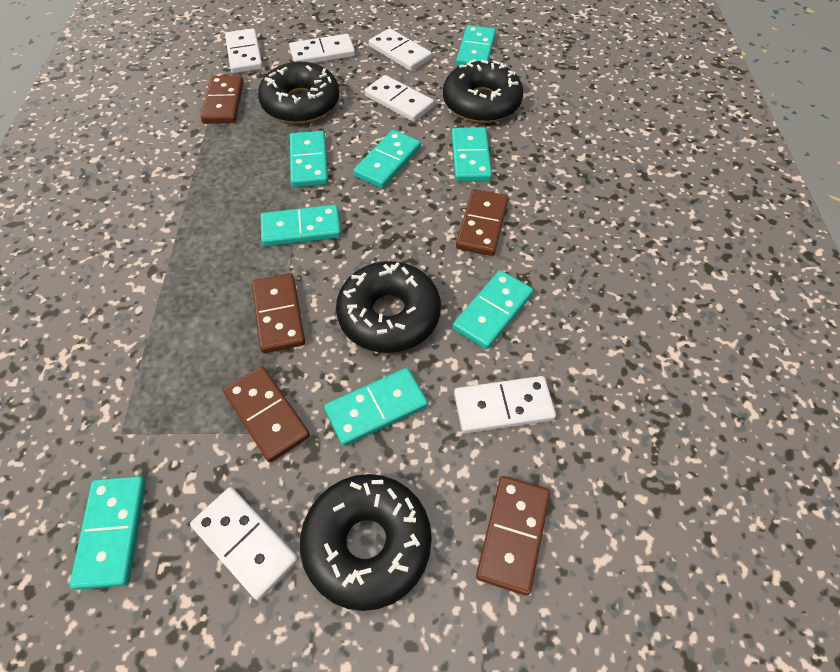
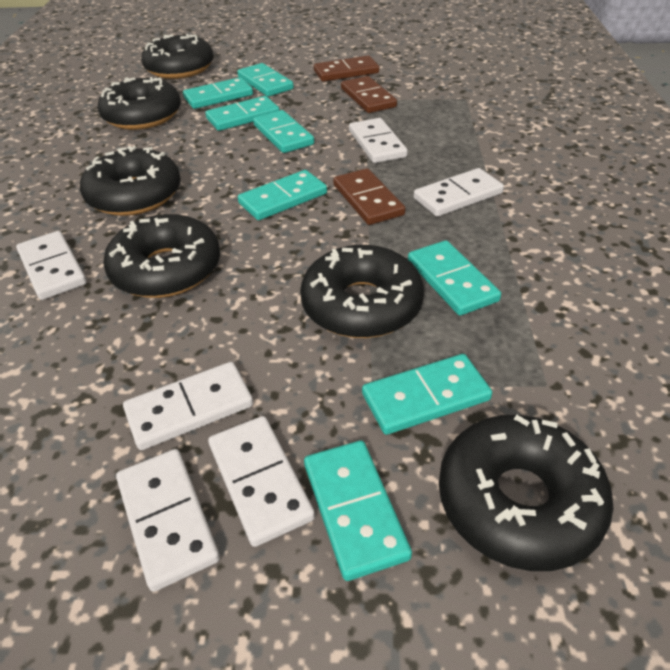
black donut: [258,62,340,124] [300,474,432,611] [336,261,441,353] [443,59,523,123] = 4 -> [80,146,181,216] [98,77,181,130] [103,214,220,298] [141,34,214,79] [300,245,424,338] [439,415,614,571] = 6
brown domino: [201,76,244,124] [223,366,310,462] [252,273,305,353] [456,189,508,256] [476,476,550,596] = 5 -> [314,56,379,82] [333,168,406,225] [341,76,397,113] = 3

